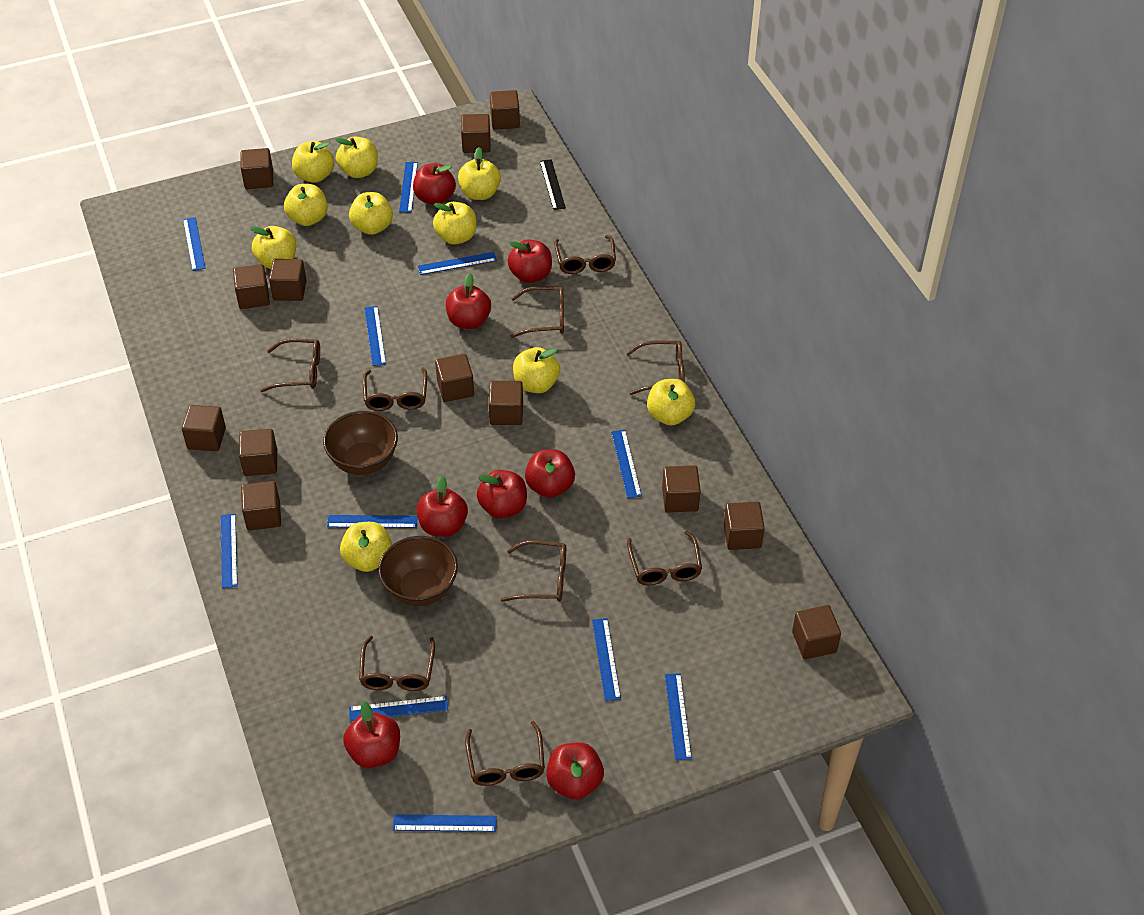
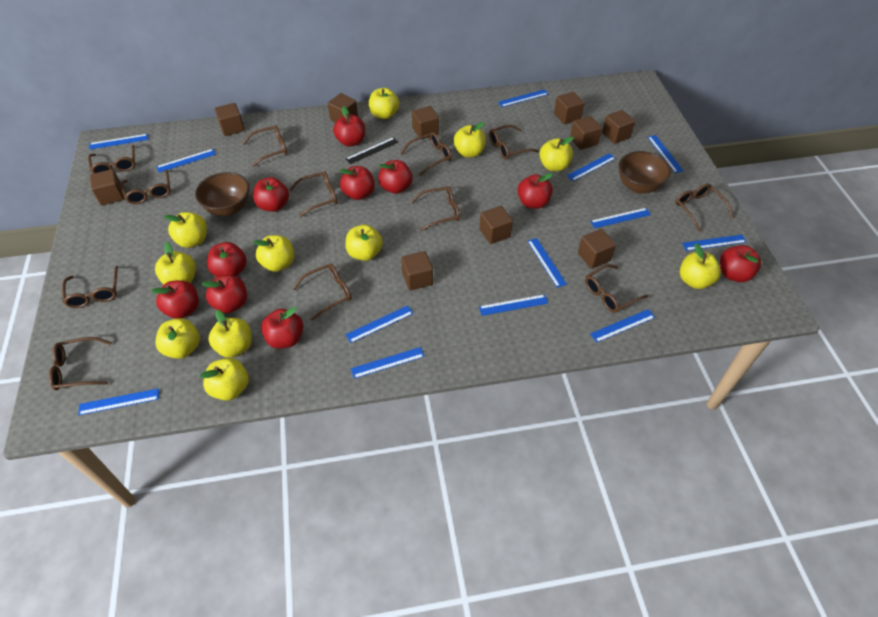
blue ruler: [183,217,206,271] [221,514,237,588] [327,515,418,528] [349,696,448,721] [364,306,386,366] [393,814,497,832] [399,162,418,212] [418,252,497,275] [592,618,621,701] [611,430,642,498] [665,673,692,760] = 11 -> [78,388,159,415] [89,134,148,150] [156,149,216,172] [345,306,413,343] [351,347,425,379] [479,294,548,316] [498,89,548,107] [527,238,567,288] [567,153,616,181] [590,208,651,228] [590,309,655,343] [648,135,684,173] [682,235,747,251] = 13
brown cube: [182,405,226,451] [233,264,270,309] [239,429,277,476] [241,148,273,189] [241,481,281,531] [269,259,307,301] [435,354,474,402] [461,114,491,153] [489,381,523,425] [490,90,520,130] [662,465,701,513] [724,502,765,550] [792,605,841,659] = 13 -> [90,169,124,205] [215,103,245,136] [327,93,358,122] [401,251,433,291] [412,106,439,139] [479,206,513,244] [554,92,584,124] [570,116,602,150] [578,229,616,269] [602,110,635,144] = 10
brown glasses: [260,339,320,392] [359,636,435,691] [363,367,427,411] [465,721,545,786] [501,540,566,602] [511,286,564,338] [554,235,616,274] [626,341,685,395] [627,531,702,586] = 9 -> [49,337,112,390] [62,266,118,308] [88,145,135,174] [121,170,171,204] [242,125,287,167] [289,171,337,217] [292,264,352,321] [400,132,452,176] [410,186,460,231] [489,125,539,160] [585,264,648,313] [675,184,733,232] = 12
red apple: [343,701,400,768] [413,163,456,205] [417,476,468,537] [446,273,491,329] [477,470,527,519] [507,239,552,283] [525,449,575,498] [546,743,604,799] = 8 -> [151,280,199,319] [202,275,247,313] [207,242,247,276] [253,177,289,212] [261,307,303,348] [333,106,365,147] [339,166,375,200] [378,160,413,194] [517,173,553,209] [720,245,761,282] = 10
yellow apple: [250,226,296,269] [284,184,328,226] [292,141,334,183] [335,137,378,178] [340,522,392,572] [349,192,393,235] [433,202,476,244] [458,147,501,200] [513,347,560,393] [647,379,695,425] = 10 -> [155,242,196,285] [155,318,200,359] [164,212,207,248] [200,358,249,401] [208,310,252,358] [253,235,294,272] [346,225,383,261] [369,88,399,119] [453,122,486,158] [539,137,574,171] [680,243,721,289] = 11

